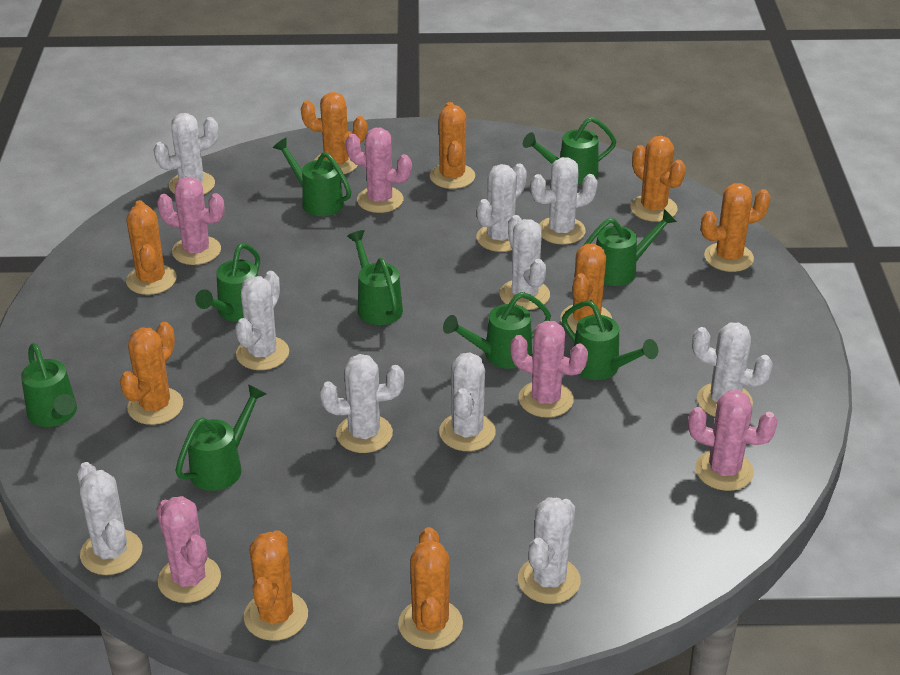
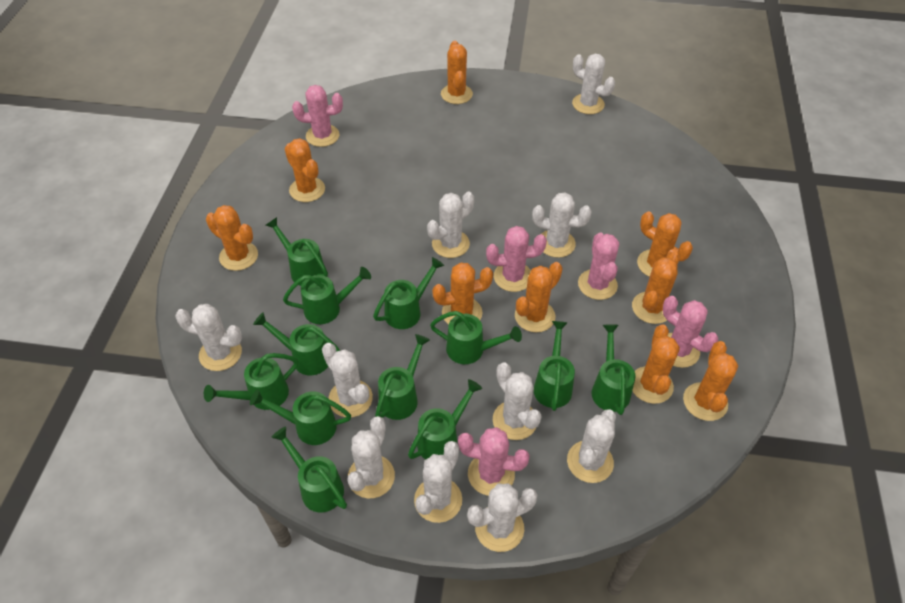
green watering can: [21,343,77,427] [175,384,267,491] [195,243,260,322] [273,138,352,216] [347,230,403,325] [443,292,551,369] [523,117,616,184] [562,300,658,380] [583,209,677,286] = 9 -> [204,353,299,410] [250,389,351,445] [253,312,340,375] [266,217,328,286] [271,427,347,512] [283,267,371,324] [373,257,444,329] [375,334,430,420] [408,379,482,459] [430,311,522,364] [534,321,575,411] [592,324,635,415] = 12

